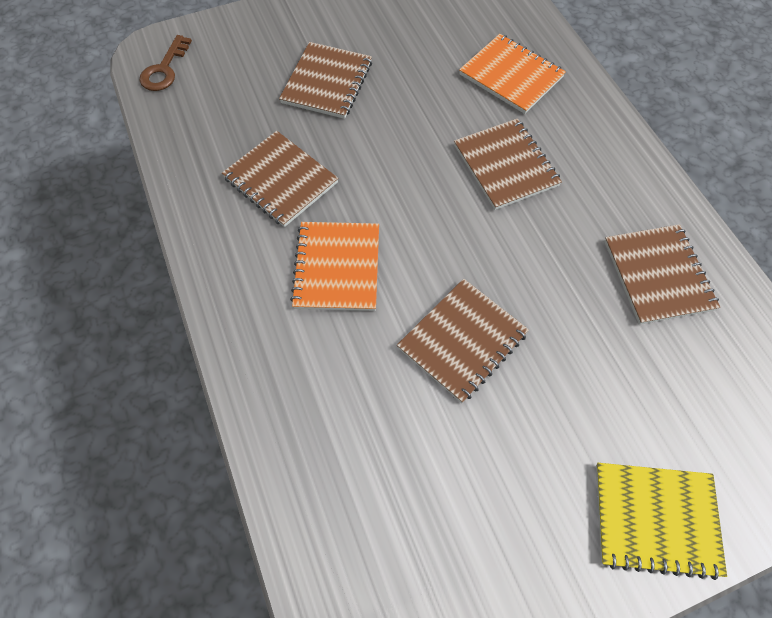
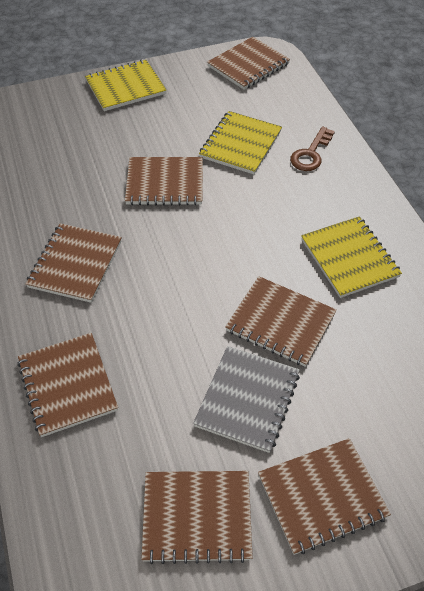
brown notebook: [222,131,338,227] [279,42,372,119] [397,279,529,403] [454,118,562,210] [604,224,720,325] = 5 -> [17,333,118,437] [26,223,122,303] [125,157,203,205] [141,471,253,564] [207,37,290,90] [225,276,337,367] [258,438,391,555] = 7
grey notebook: none = 0 -> [193,346,300,453] = 1
orange notebook: [290,222,379,311] [459,34,566,114] = 2 -> none = 0
yellow notebook: [596,463,727,580] = 1 -> [85,60,167,111] [199,111,282,174] [301,216,402,298] = 3

